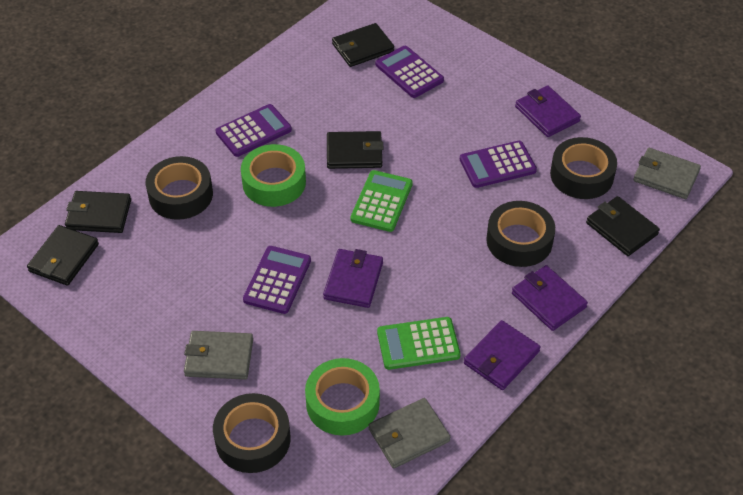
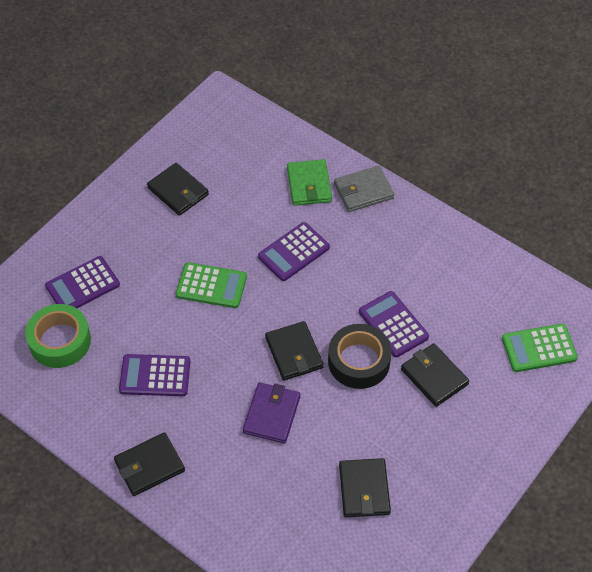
black tape: [145,156,213,220] [213,393,291,473] [486,201,555,267] [550,137,617,199] = 4 -> [328,324,392,389] = 1
green tape: [241,144,306,207] [305,358,380,436] = 2 -> [25,304,91,368] = 1
green wallet: none = 0 -> [287,159,332,206] = 1
grey wallet: [184,331,253,380] [369,398,450,468] [633,148,701,199] = 3 -> [334,166,394,212] = 1
purple wallet: [323,249,383,308] [464,320,540,390] [512,265,588,331] [515,86,581,137] = 4 -> [243,382,300,444] = 1

